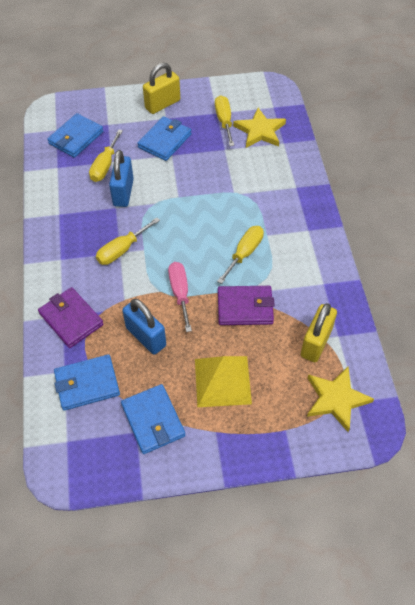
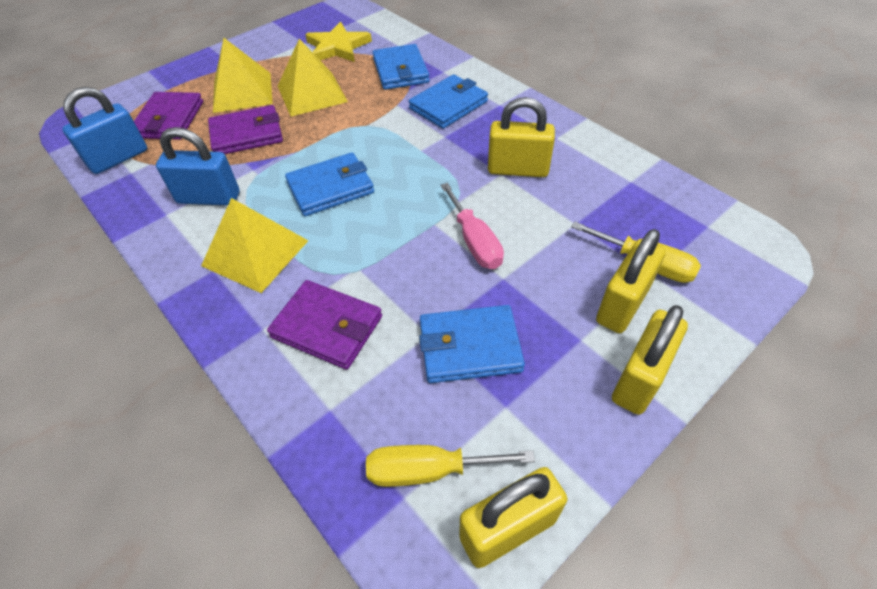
purple wallet: [38,287,104,348] [218,286,275,325] = 2 -> [134,92,203,140] [208,105,283,154] [267,280,382,370] = 3
yellow padlock: [143,63,180,114] [301,303,337,362] = 2 -> [459,467,567,568] [488,97,555,177] [596,229,666,333] [612,305,688,415] = 4
yellow pyramid: [195,356,252,407] = 1 -> [201,198,308,293] [213,38,273,113] [278,39,348,117] = 3
yellow screwdriver: [89,129,123,182] [96,217,160,265] [215,95,234,146] [217,226,264,284] = 4 -> [366,445,535,487] [571,222,701,283] = 2
yellow star: [233,108,286,148] [307,367,374,432] = 2 -> [305,22,372,62] = 1

